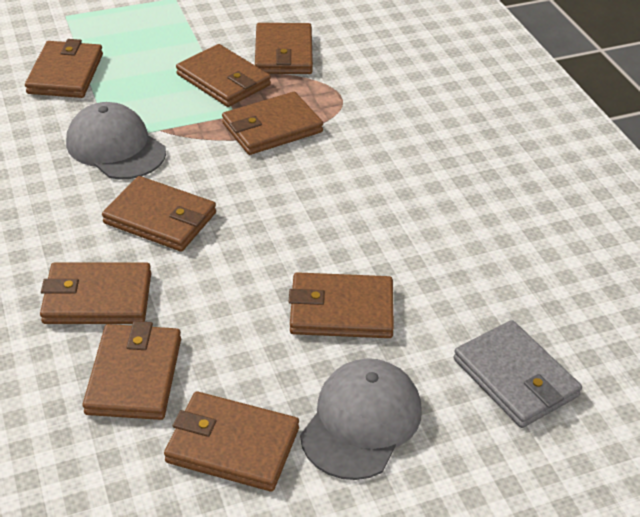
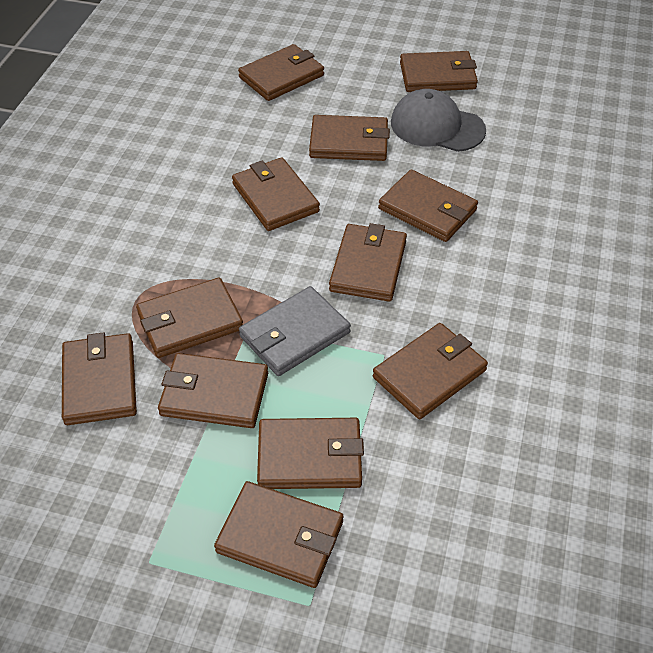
brown wallet: [25,39,103,98] [40,262,151,324] [83,321,181,420] [102,176,216,252] [164,391,299,492] [176,44,271,107] [222,92,323,155] [255,23,313,74] [289,272,394,338] = 9 -> [62,332,137,425] [136,278,243,358] [158,353,268,428] [214,481,343,588] [232,157,320,231] [238,44,324,101] [257,418,364,489] [309,115,390,161] [329,223,407,302] [373,323,488,419] [378,170,478,242] [400,51,478,92] = 12
grey cap: [66,102,166,179] [300,358,422,480] = 2 -> [391,89,486,152] = 1

